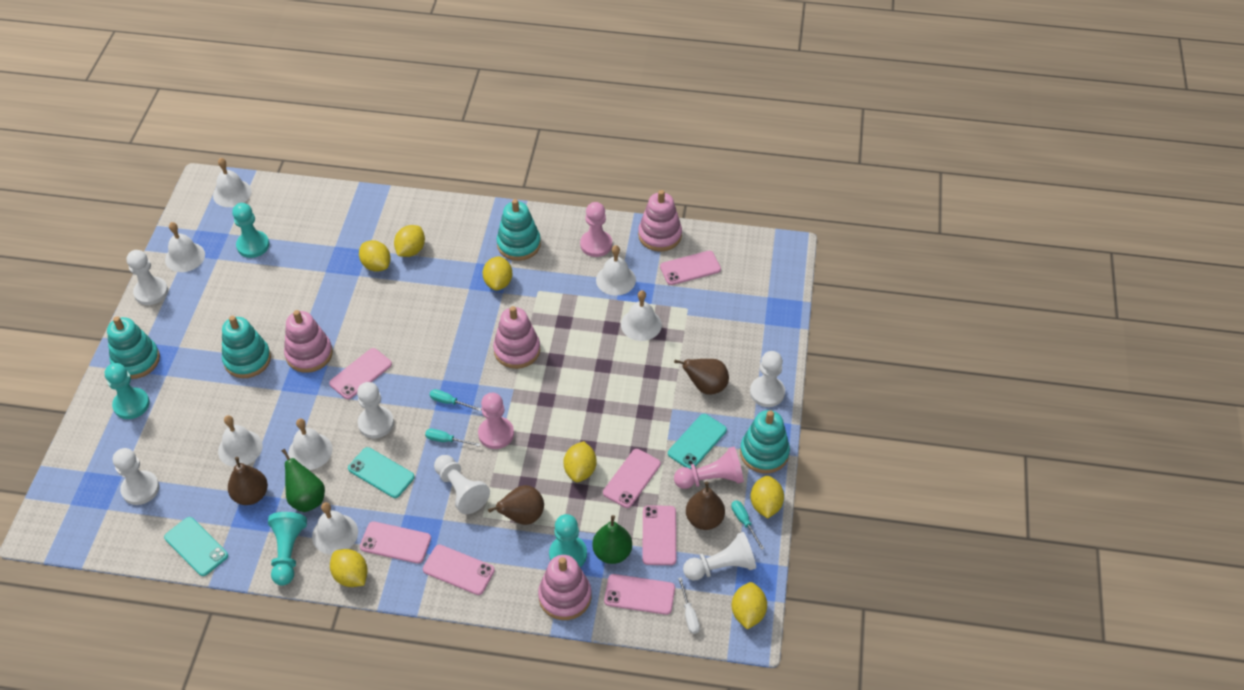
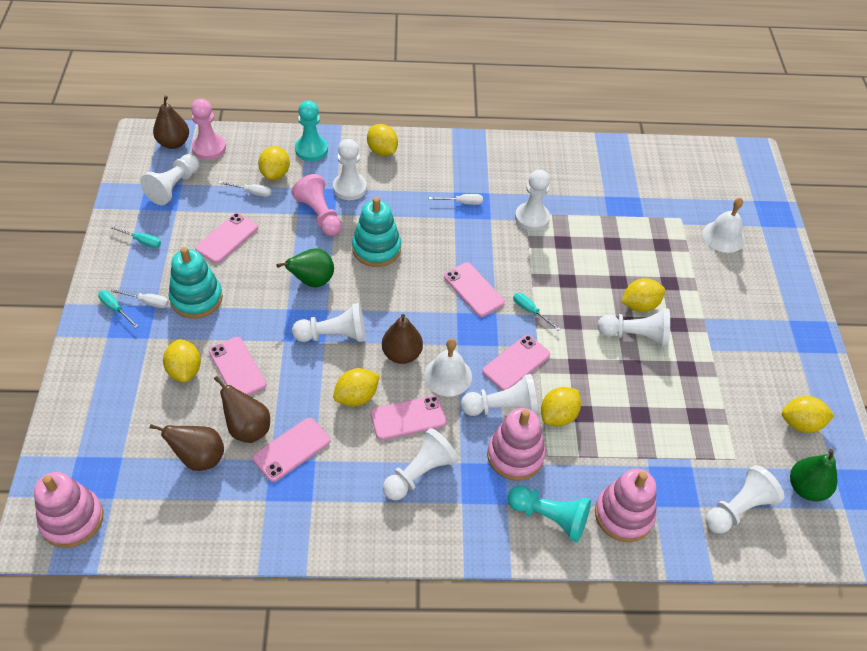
pink pawn: [478,393,514,449] [580,202,612,257] [674,447,744,489] = 3 -> [191,99,226,160] [292,174,342,236] = 2
pink phone: [329,348,392,399] [360,521,431,564] [423,545,495,595] [603,449,661,508] [604,574,675,615] [642,505,676,565] [660,251,721,285] = 7 -> [195,213,258,263] [209,337,267,395] [252,418,330,482] [370,395,447,440] [444,262,505,317] [482,335,550,391] = 6
pink stacking toy: [284,310,333,373] [493,306,540,369] [538,555,591,620] [638,190,682,252] = 4 -> [34,472,103,548] [487,408,545,481] [595,469,656,542] = 3
turquoise pawn: [105,363,150,419] [232,203,269,258] [268,512,307,586] [549,514,587,567] = 4 -> [295,100,328,161] [507,486,591,542] = 2
turquoise phone: [164,517,228,576] [348,447,415,498] [668,414,727,470] = 3 -> none = 0
turquoise stacking toy: [107,316,160,379] [222,316,271,378] [496,199,541,261] [740,410,790,473] = 4 -> [169,247,223,319] [352,197,401,267] = 2
white bell: [165,222,205,272] [213,158,252,207] [218,415,263,467] [288,418,333,470] [312,502,358,554] [596,245,636,296] [621,290,662,341] = 7 -> [424,339,472,397] [703,197,745,253] = 2
white pawn: [113,448,159,505] [127,250,168,305] [357,382,394,438] [434,455,490,514] [683,532,756,581] [750,351,785,407] = 6 -> [140,154,199,205] [292,303,365,342] [333,139,367,200] [383,428,458,500] [461,374,538,416] [515,170,550,231] [597,309,670,347] [705,465,784,534] = 8
white screwdriver: [678,577,700,634] = 1 -> [111,289,169,308] [219,181,272,197] [429,194,483,205] = 3

